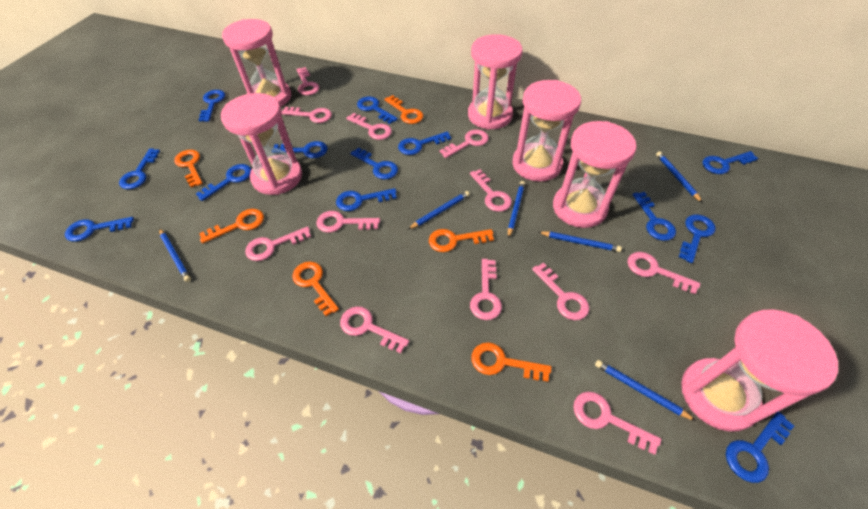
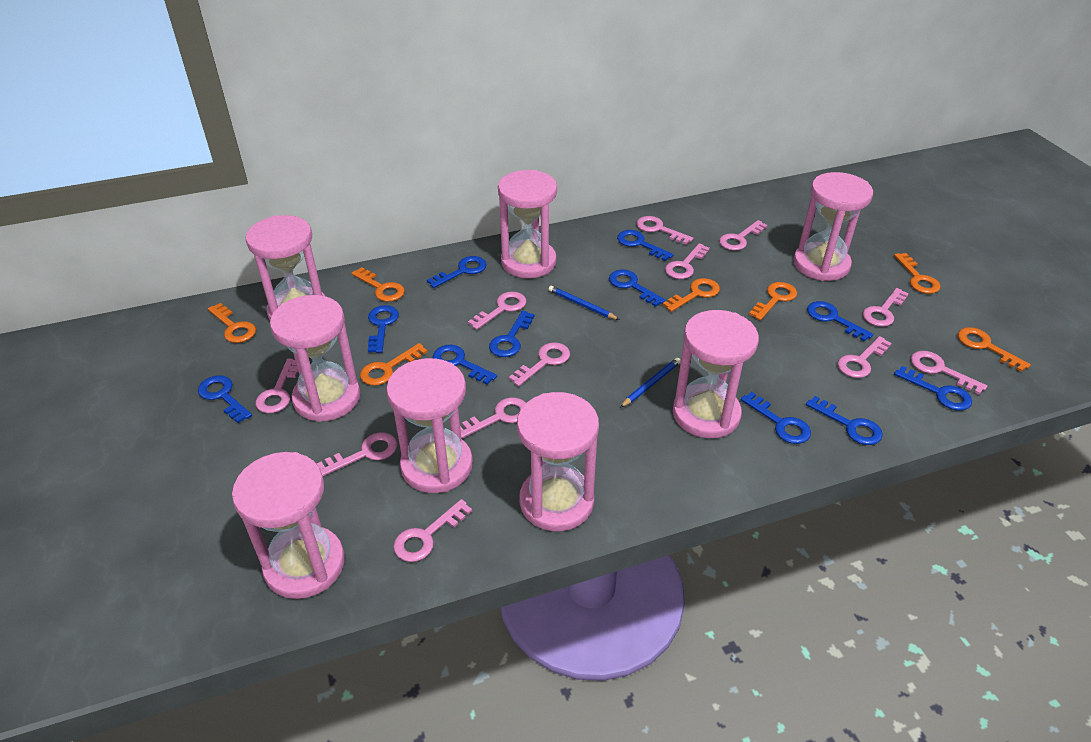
blue key: [65,217,134,242] [119,148,160,189] [196,164,252,201] [199,90,225,122] [274,141,328,158] [336,188,397,211] [350,147,398,179] [357,97,398,124] [398,131,451,155] [633,192,676,241] [679,215,716,263] [702,151,758,174] [726,412,794,483] = 13 -> [198,375,252,423] [368,305,399,353] [427,256,487,288] [433,345,497,385] [489,311,534,357] [609,269,665,307] [617,230,673,261] [741,392,811,444] [806,396,883,445] [807,301,873,342] [894,366,972,411] = 11
blue pencil: [159,228,191,282] [408,191,470,229] [508,181,525,238] [539,231,622,252] [595,360,696,421] [656,152,703,203] = 6 -> [548,286,620,320] [620,358,681,408] = 2
orange key: [174,150,203,188] [199,209,264,244] [292,262,339,316] [384,95,423,124] [429,229,494,252] [471,342,551,382] = 6 -> [208,303,256,343] [351,267,405,302] [360,343,427,386] [663,278,720,312] [749,282,797,320] [894,253,941,294] [958,327,1031,372] = 7
pink hourglass: [221,93,302,195] [222,19,291,107] [468,34,523,130] [512,80,581,181] [553,121,637,228] [681,309,838,432] = 6 -> [232,452,345,599] [246,215,325,320] [270,295,360,422] [386,358,473,493] [498,170,557,278] [517,392,599,531] [673,310,759,438] [793,172,873,281] = 8

